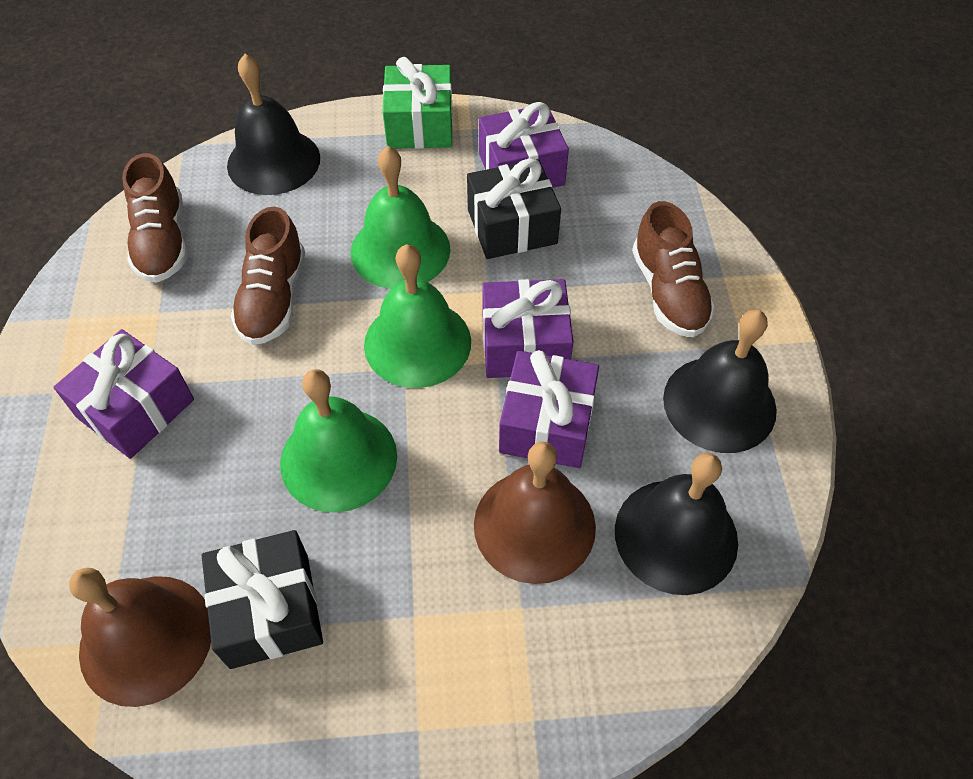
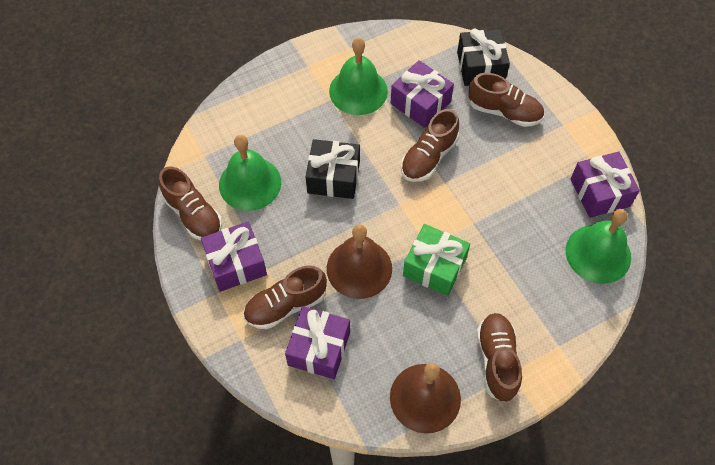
black bell: [227,54,320,195] [615,453,738,595] [663,310,777,453] = 3 -> none = 0
brown shoe: [122,153,187,283] [231,207,305,345] [632,201,715,337] = 3 -> [159,166,222,241] [243,265,327,330] [401,109,459,182] [468,73,544,127] [477,313,522,402] = 5

